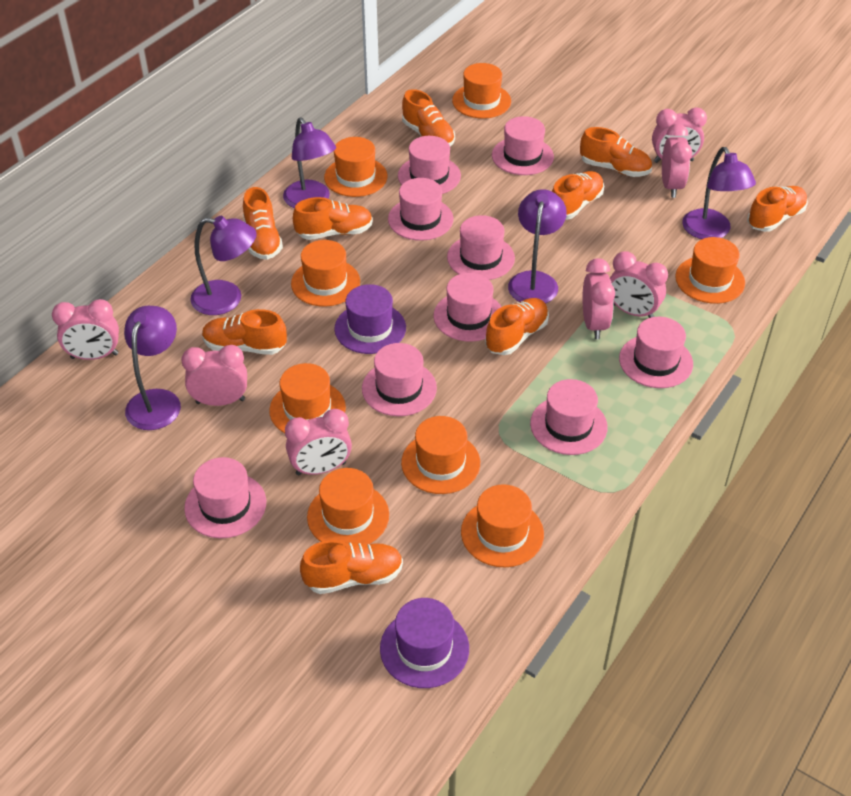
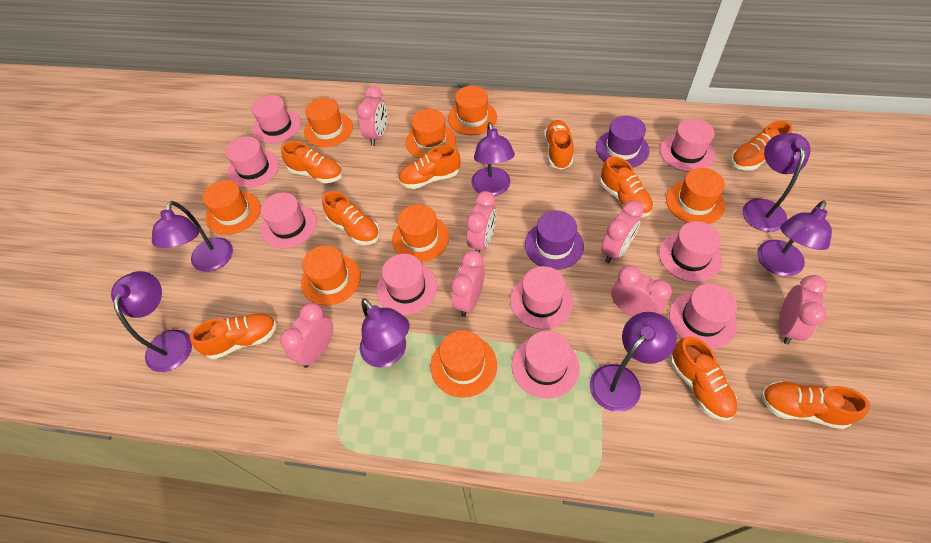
purple lamp: [124,306,181,430] [190,216,257,315] [283,117,336,208] [508,189,567,303] [682,147,756,239] = 5 -> [111,271,192,372] [152,201,233,272] [360,298,409,368] [471,122,515,196] [590,312,677,412] [743,133,810,232] [757,200,832,277] = 7

